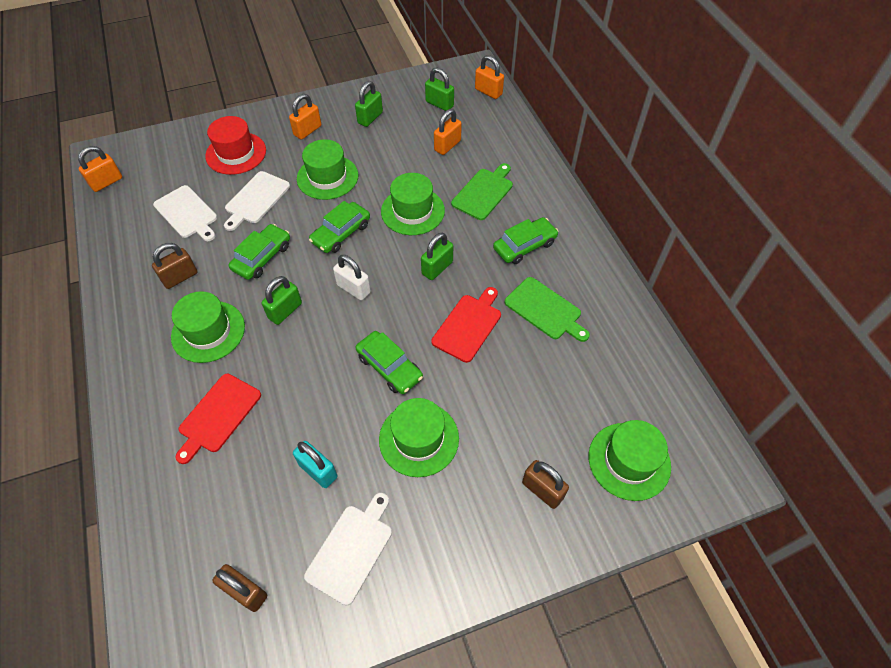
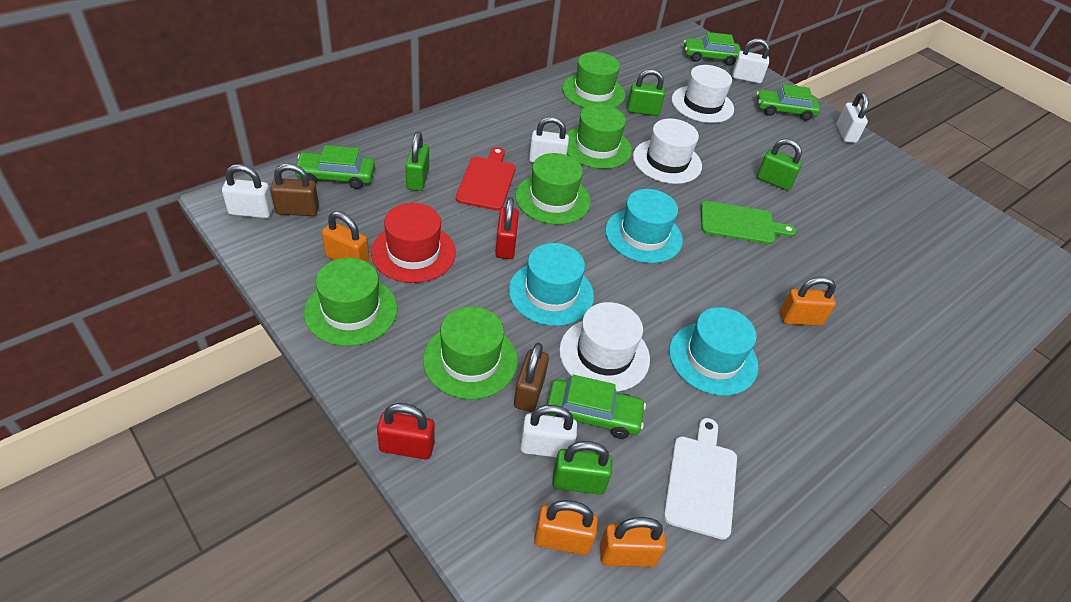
brown padlock: [152,243,197,289] [213,564,267,612] [522,460,569,509] = 3 -> [270,163,319,216] [514,343,549,412] = 2
green cutting board: [451,163,513,220] [504,277,590,342] = 2 -> [701,201,796,244] = 1
red cutting board: [175,374,261,464] [432,287,501,363] = 2 -> [456,147,516,211] = 1
red padlock: none = 0 -> [377,403,435,460] [495,197,519,259] = 2
turquoise hat: none = 0 -> [509,243,594,326] [605,189,683,263] [669,307,758,396] = 3
turquoise padlock: [293,441,337,488] = 1 -> none = 0
white cutting board: [153,185,217,241] [224,171,290,231] [304,493,392,605] = 3 -> [664,418,737,540] = 1
white hat: none = 0 -> [559,302,650,392] [633,119,702,184] [672,65,734,123] = 3
white padlock: [333,255,371,300] = 1 -> [222,164,273,218] [520,405,577,458] [529,117,569,163] [732,38,769,84] [836,92,869,143] = 5

